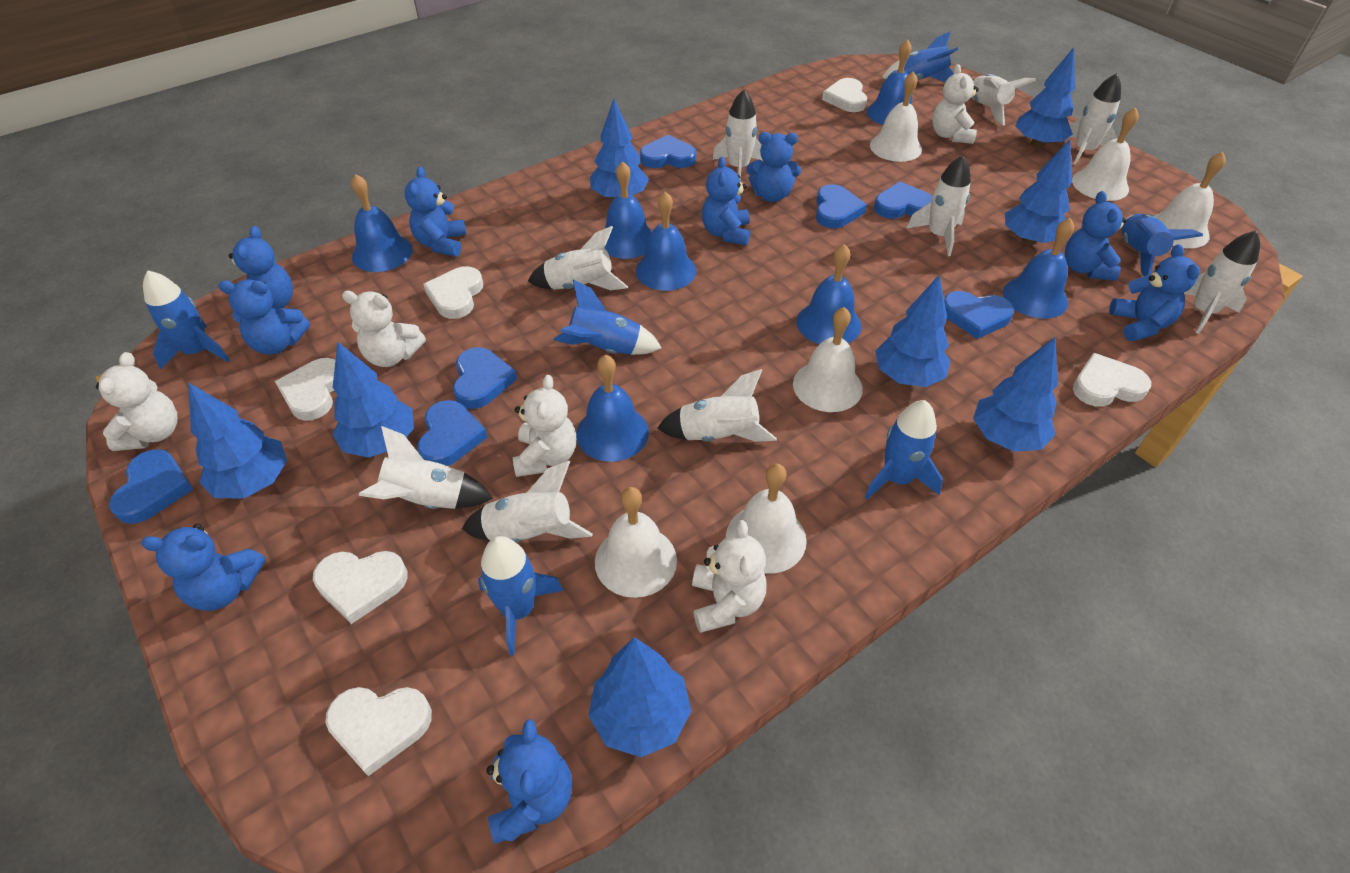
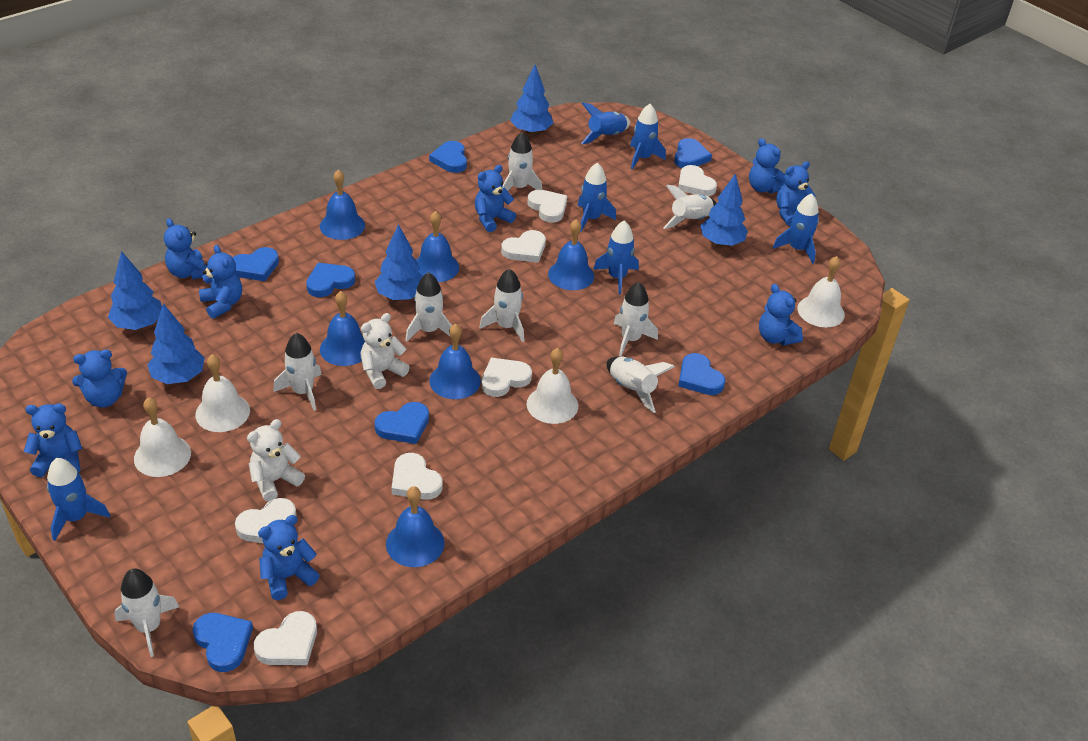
blue bell: [351,174,413,272] [576,355,649,462] [605,161,652,259] [636,192,696,291] [796,244,861,344] [867,39,912,125] [1003,218,1074,319] = 7 -> [320,170,365,240] [320,291,365,366] [386,486,445,567] [416,211,459,282] [429,324,481,399] [548,219,594,290] = 6
blue tree: [188,383,287,498] [332,342,414,458] [588,637,692,757] [590,99,649,199] [875,274,950,387] [973,337,1058,452] [1005,140,1072,245] [1015,47,1075,148] = 8 -> [108,251,162,330] [148,304,205,384] [375,224,423,300] [510,65,553,135] [701,173,748,247] = 5
white bell: [595,487,677,598] [726,463,807,574] [793,307,863,412] [870,72,922,162] [1072,107,1139,201] [1155,152,1226,248] = 6 -> [134,397,191,477] [195,354,250,432] [527,348,578,424] [797,256,845,328] = 4
white heart: [275,358,335,421] [313,551,408,624] [325,687,432,776] [423,266,483,319] [822,78,867,112] [1073,353,1151,407] = 6 -> [235,498,297,544] [254,611,317,665] [392,453,443,500] [481,358,532,397] [501,230,546,263] [527,189,567,223] [678,165,717,196] = 7
white rocket: [359,426,493,509] [462,461,593,543] [528,226,628,290] [657,369,777,442] [713,90,762,182] [906,155,971,256] [971,74,1036,125] [1069,73,1121,165] [1184,231,1260,334] = 9 -> [114,569,179,657] [273,333,322,411] [405,272,452,342] [479,269,524,342] [502,132,542,191] [607,356,675,413] [614,282,658,356] [663,185,717,229] = 8
white teddy bear: [96,352,177,451] [342,291,426,367] [513,375,576,477] [692,520,767,633] [932,64,979,144] = 5 -> [247,419,305,501] [361,313,410,389] = 2

